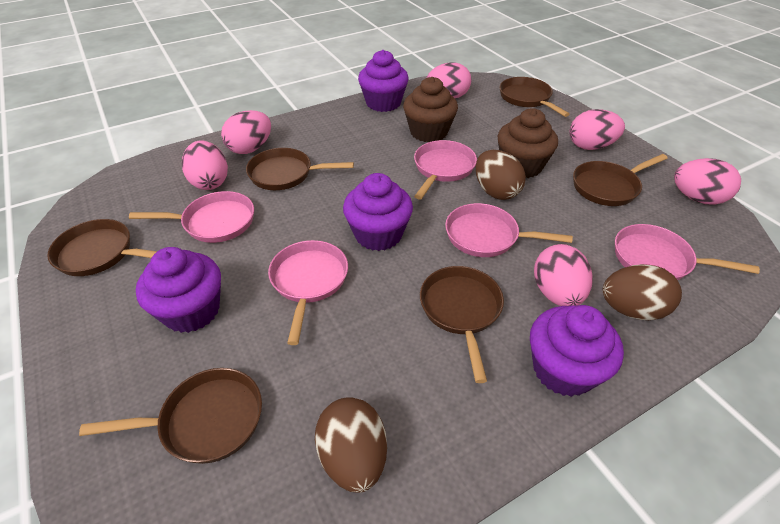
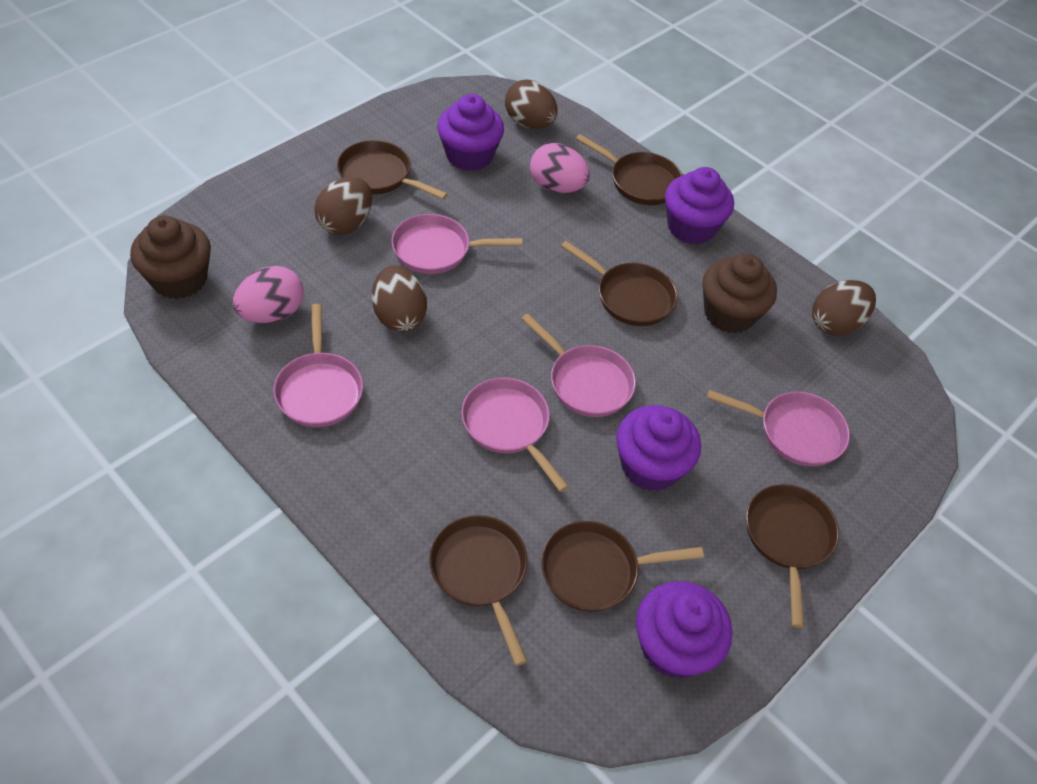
brown egg: [315,397,387,493] [476,150,526,200] [603,264,682,320] = 3 -> [314,177,372,235] [372,266,427,332] [505,80,558,129] [812,280,876,336] = 4
pink egg: [182,140,228,190] [221,110,271,154] [427,63,471,98] [534,244,593,306] [569,109,625,150] [674,158,741,205] = 6 -> [233,266,304,323] [530,143,590,193] = 2

